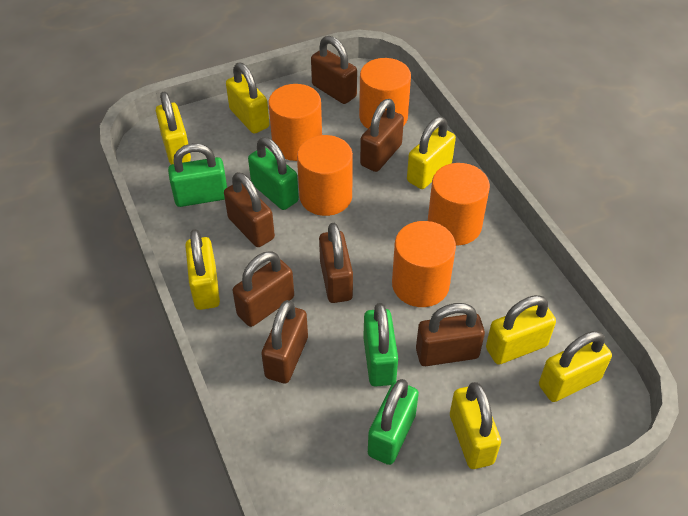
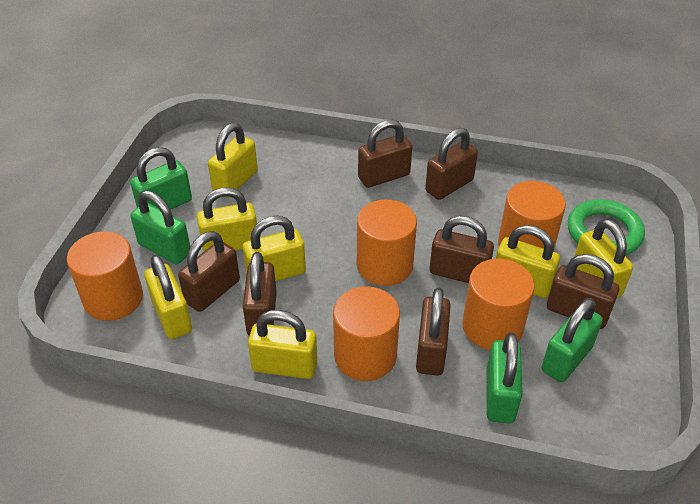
green ring: none = 0 -> [568,199,645,255] = 1

